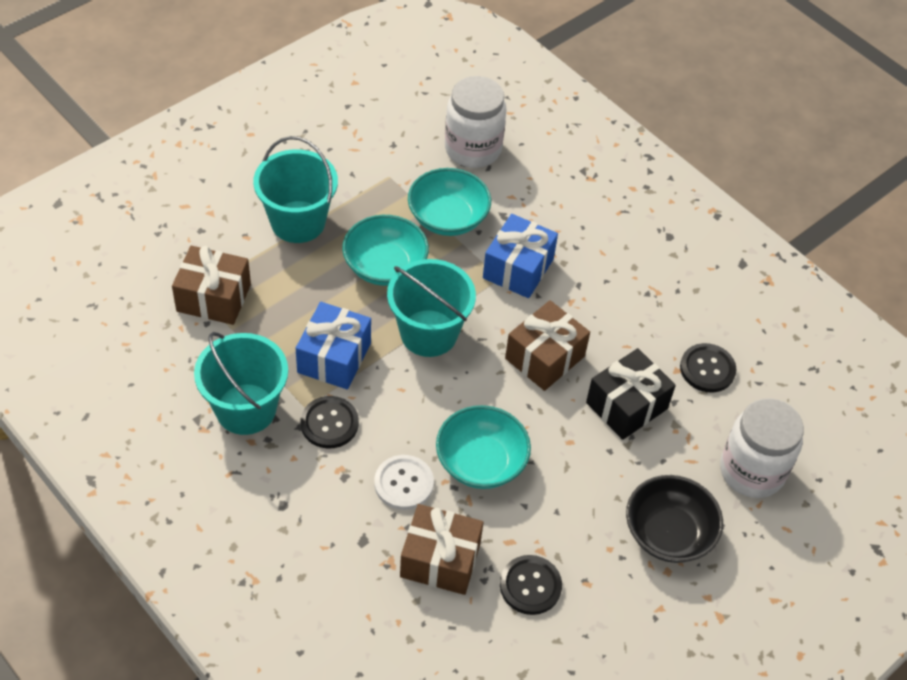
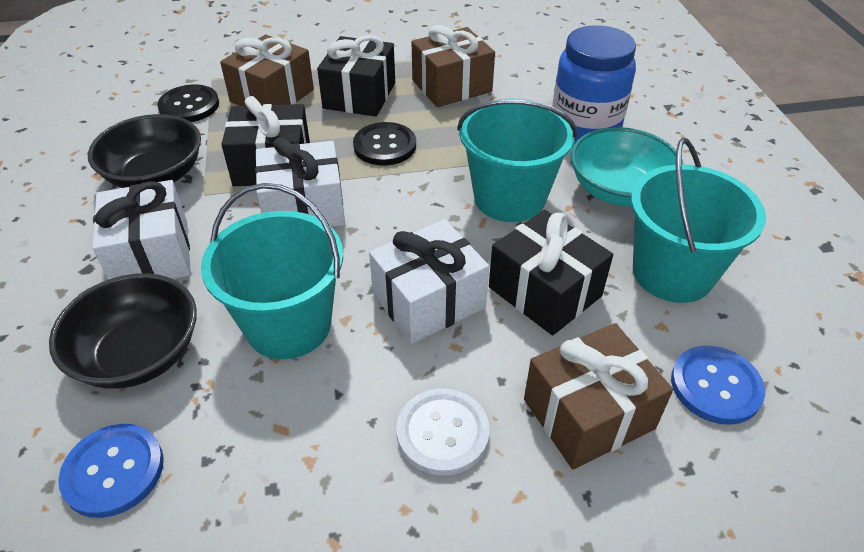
black bowl: [626,475,723,563] = 1 -> [49,273,197,389] [88,114,201,188] = 2
black button: [301,396,359,449] [500,555,562,615] [680,343,737,392] = 3 -> [157,84,219,122] [353,122,416,165] = 2
black gift: [586,348,676,440] = 1 -> [221,96,310,186] [317,35,395,117] [489,210,613,336] = 3
blue button: none = 0 -> [58,424,164,518] [671,346,765,425] = 2
blue gift: [296,302,371,389] [483,214,558,298] = 2 -> none = 0
blue jar: none = 0 -> [552,25,636,144] = 1
turquoise bowl: [342,215,429,286] [408,168,491,236] [436,405,531,489] = 3 -> [571,127,684,207] = 1
white gift: none = 0 -> [93,180,191,280] [255,137,345,227] [369,219,489,344] = 3
white jar: [445,76,507,168] [720,398,804,498] = 2 -> none = 0

